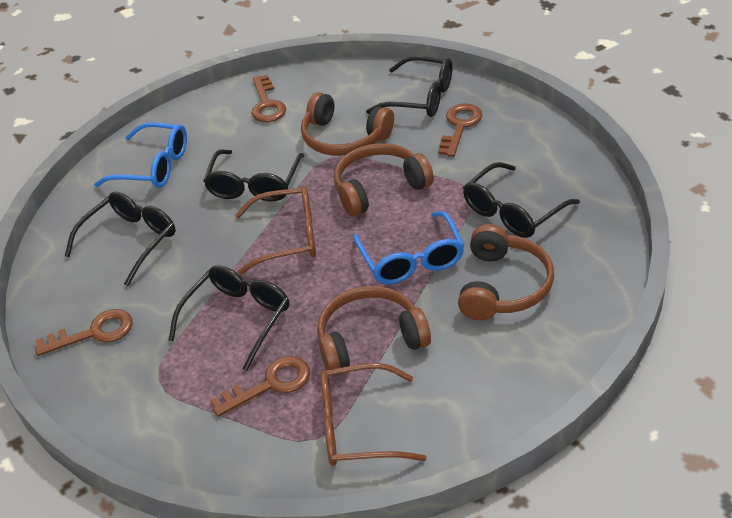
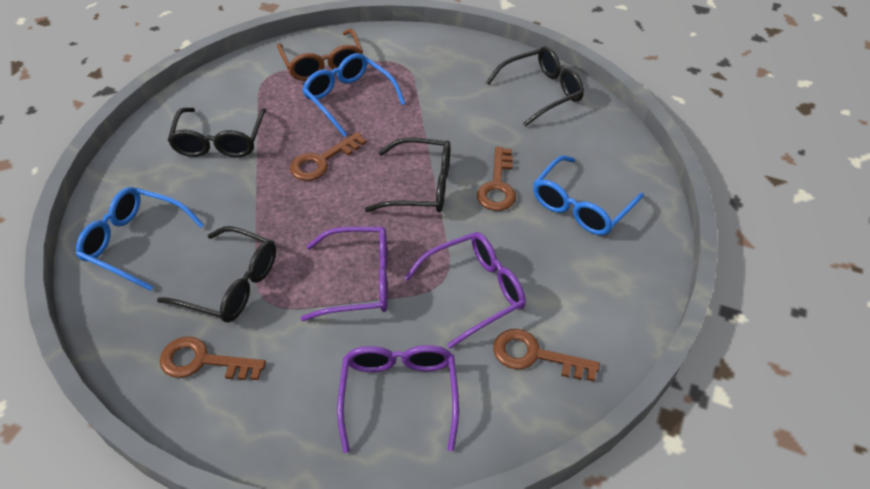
black glasses: [65,192,176,286] [168,265,289,371] [203,150,305,202] [366,56,452,117] [463,162,580,238] = 5 -> [157,226,276,323] [168,108,267,157] [365,138,451,212] [486,46,584,127] = 4
blue glasses: [94,122,187,188] [353,211,464,284] = 2 -> [76,187,204,291] [303,53,406,137] [533,155,644,235] = 3
brown glasses: [235,186,316,275] [321,363,426,466] = 2 -> [277,29,363,81] = 1
brown headphones: [301,92,394,156] [317,286,431,370] [334,143,434,216] [458,224,554,320] = 4 -> none = 0
purple glasses: none = 0 -> [300,227,388,321] [337,345,459,453] [405,232,526,349] = 3

